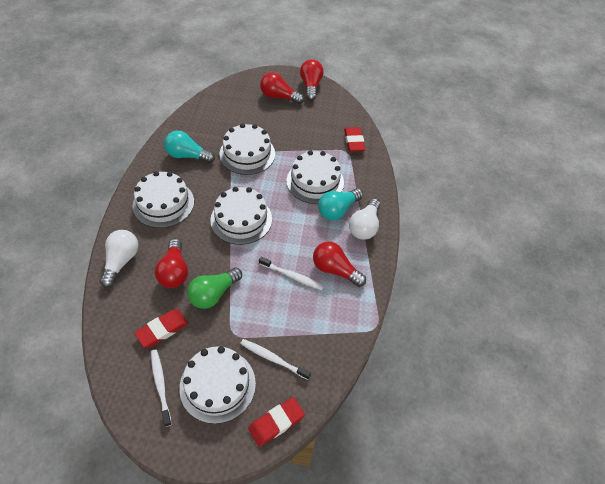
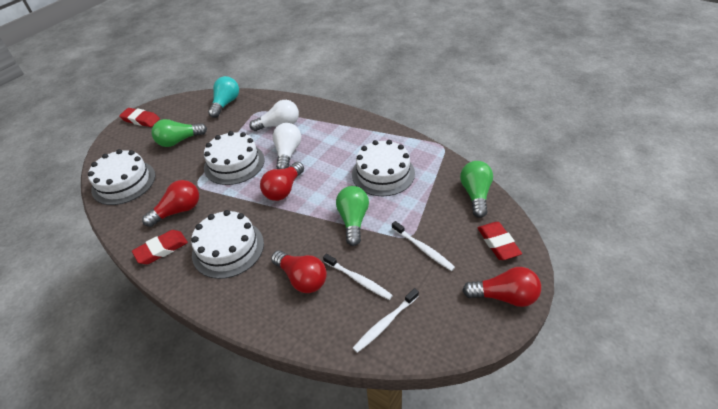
green light bulb: [187,268,242,309] = 1 -> [151,119,207,147] [336,186,369,246] [460,161,493,218] = 3
turquoise light bulb: [164,131,215,163] [318,188,363,220] = 2 -> [208,76,239,118] = 1
white cake: [133,171,194,228] [179,346,256,424] [210,187,272,245] [219,123,275,175] [287,150,344,204] = 5 -> [88,149,155,205] [191,210,264,279] [204,131,265,185] [352,140,415,196] = 4

